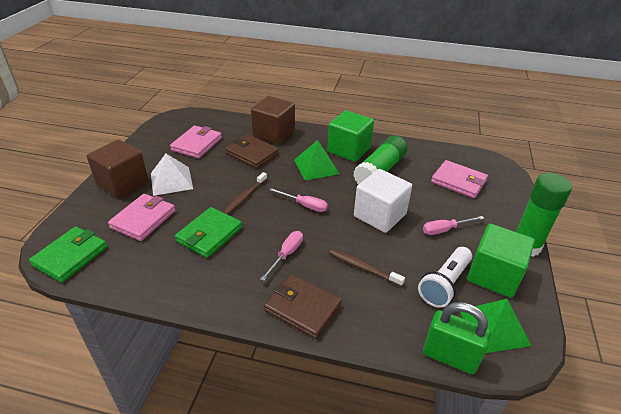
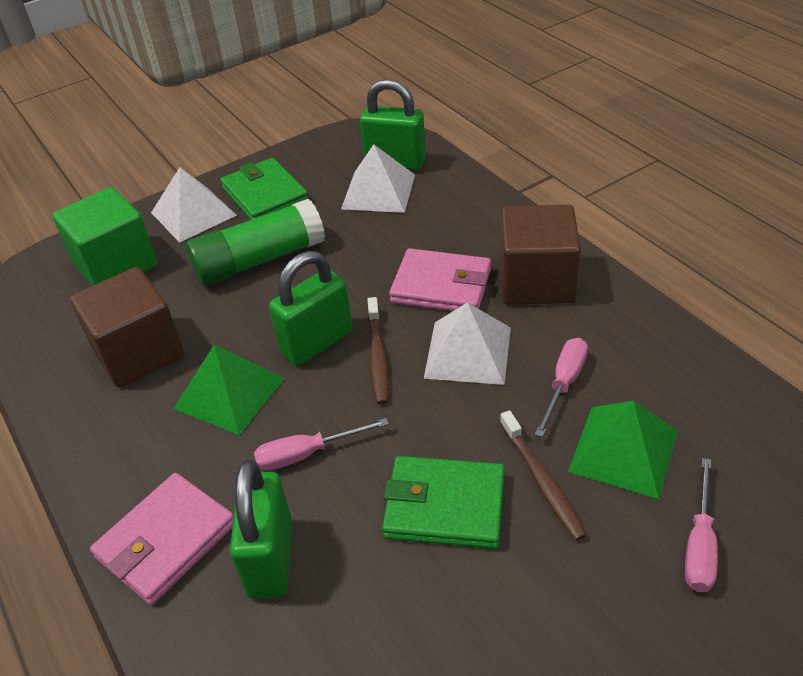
brown wallet: [225,134,279,169] [264,274,342,339] = 2 -> none = 0
green cube: [327,110,374,162] [467,224,535,298] = 2 -> [52,187,158,286] = 1
green glue stick: [353,136,408,184] [516,173,572,257] = 2 -> [186,199,325,286] = 1
green padlock: [423,302,491,374] = 1 -> [230,460,292,599] [269,251,353,366] [360,79,426,171] = 3
pink wallet: [108,194,175,241] [170,125,222,158] [431,160,488,198] = 3 -> [90,473,234,605] [389,248,491,311] = 2
white cube: [354,169,412,233] = 1 -> none = 0
white flashlight: [418,247,472,308] = 1 -> none = 0
white pyramid: [151,154,193,196] = 1 -> [151,167,237,243] [341,144,415,213] [424,303,511,385] = 3

